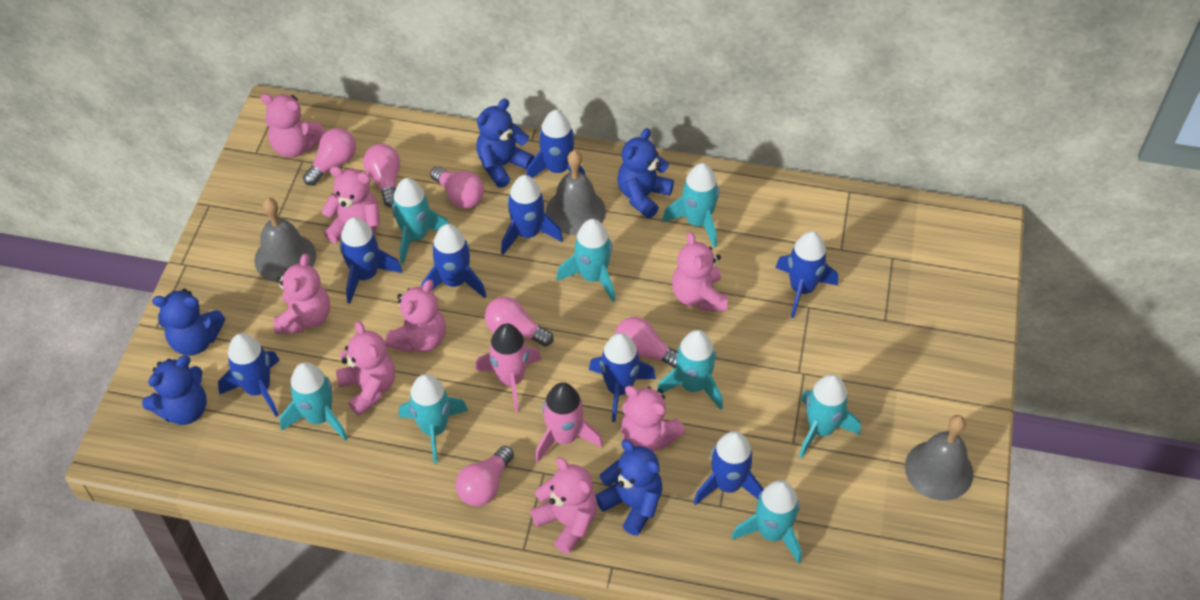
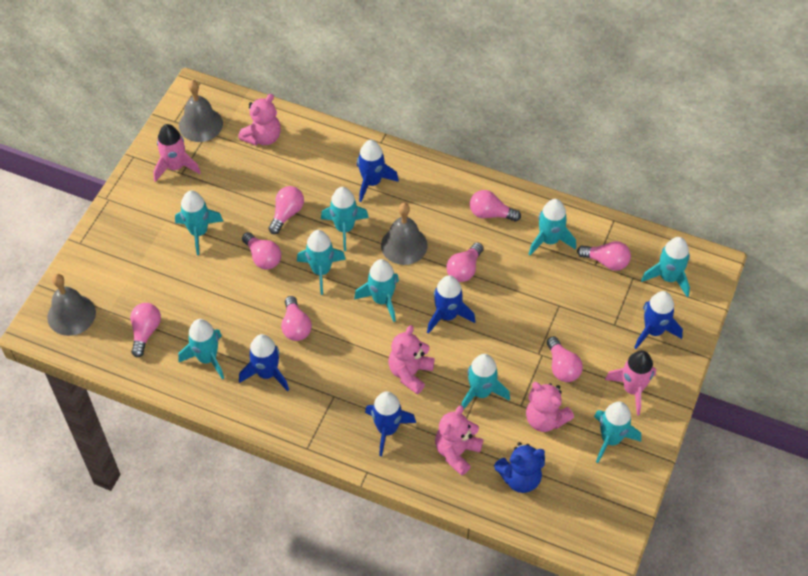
blue rocket: [218,333,280,417] [339,217,402,304] [422,224,486,298] [501,175,563,255] [526,110,586,178] [589,333,656,422] [694,431,764,505] [775,231,838,318] = 8 -> [239,334,289,391] [357,140,399,202] [365,391,416,456] [427,275,475,334] [634,291,683,349] = 5
blue teddy bear: [142,356,207,425] [152,289,225,356] [476,98,534,188] [595,440,662,536] [617,128,674,218] = 5 -> [494,442,545,493] = 1
pink light bulb: [303,128,356,186] [363,144,400,207] [430,166,484,208] [456,446,514,506] [485,297,554,346] [615,317,678,368] = 6 -> [130,303,161,357] [242,232,281,270] [268,186,304,234] [281,296,312,341] [446,242,484,282] [470,190,521,222] [547,336,583,382] [577,241,631,271] = 8
pink teddy bear: [260,94,325,158] [274,254,330,334] [321,166,380,243] [336,321,395,416] [385,279,446,353] [530,457,597,554] [621,386,685,452] [672,232,728,311] = 8 -> [238,94,281,146] [389,325,435,394] [435,405,483,476] [526,382,574,432] = 4
turquoise rocket: [280,362,348,441] [392,178,449,264] [399,374,468,464] [556,219,615,302] [657,330,723,410] [662,163,719,248] [731,480,802,564] [799,374,861,458] = 8 -> [175,190,223,255] [179,319,224,379] [297,230,346,295] [321,187,369,251] [354,259,399,322] [461,354,510,410] [529,199,576,255] [594,402,641,463] [641,237,690,297] = 9

